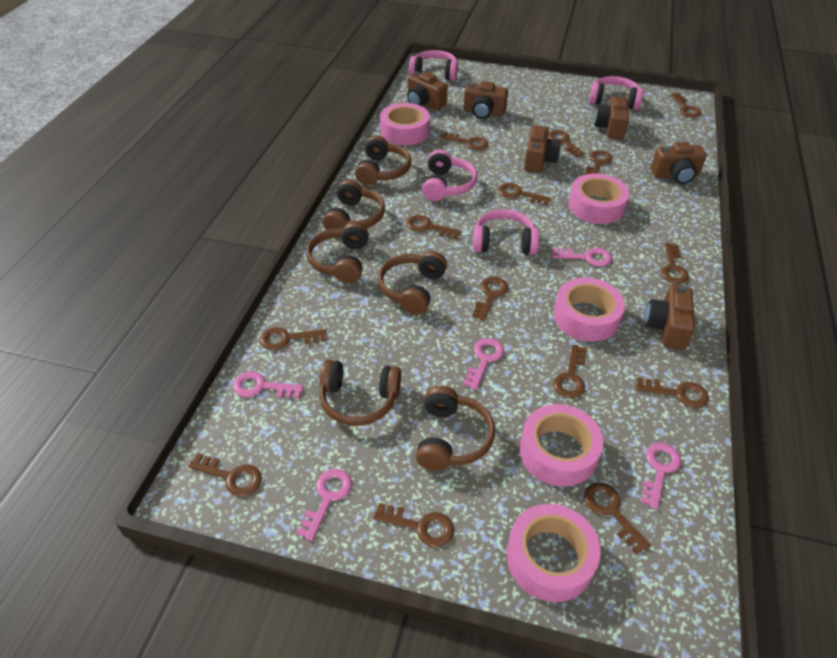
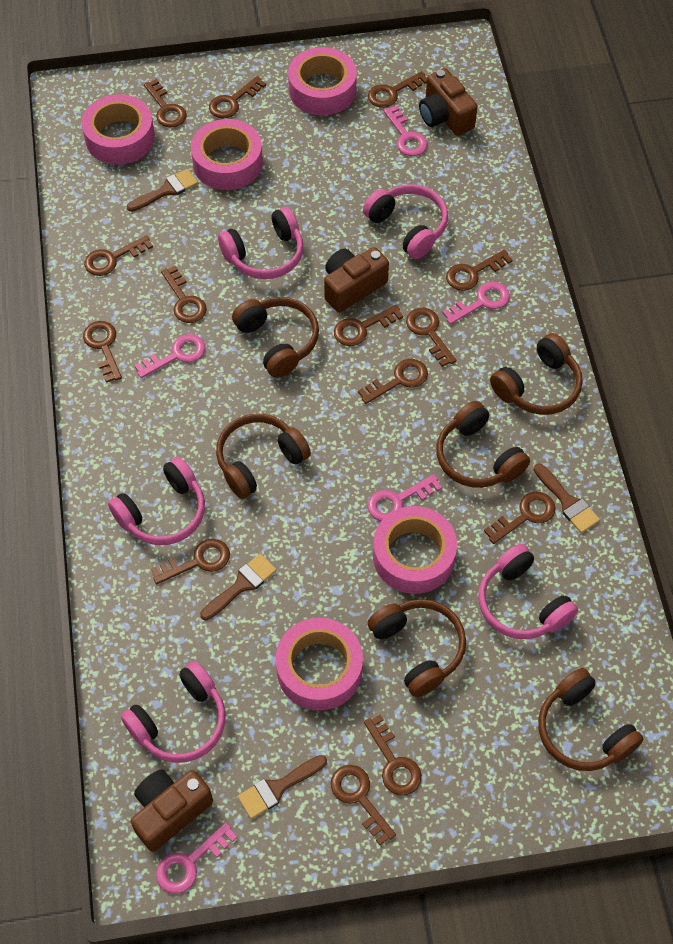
brown brush: none = 0 -> [127,169,198,212] [200,554,277,620] [238,755,327,819] [534,463,600,533] = 4
brown camera: [407,71,448,110] [463,81,508,119] [524,125,561,172] [594,94,629,139] [645,285,695,350] [651,142,707,184] = 6 -> [131,770,213,852] [324,247,389,313] [419,68,478,136] = 3
pink headphones: [409,50,458,81] [422,150,477,201] [473,209,539,255] [589,76,643,110] = 4 -> [108,457,205,545] [121,661,226,763] [218,207,304,279] [363,184,448,259] [479,544,578,639] = 5

